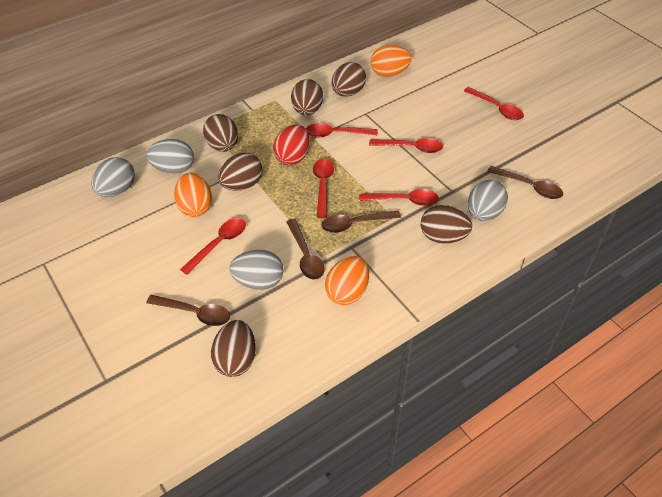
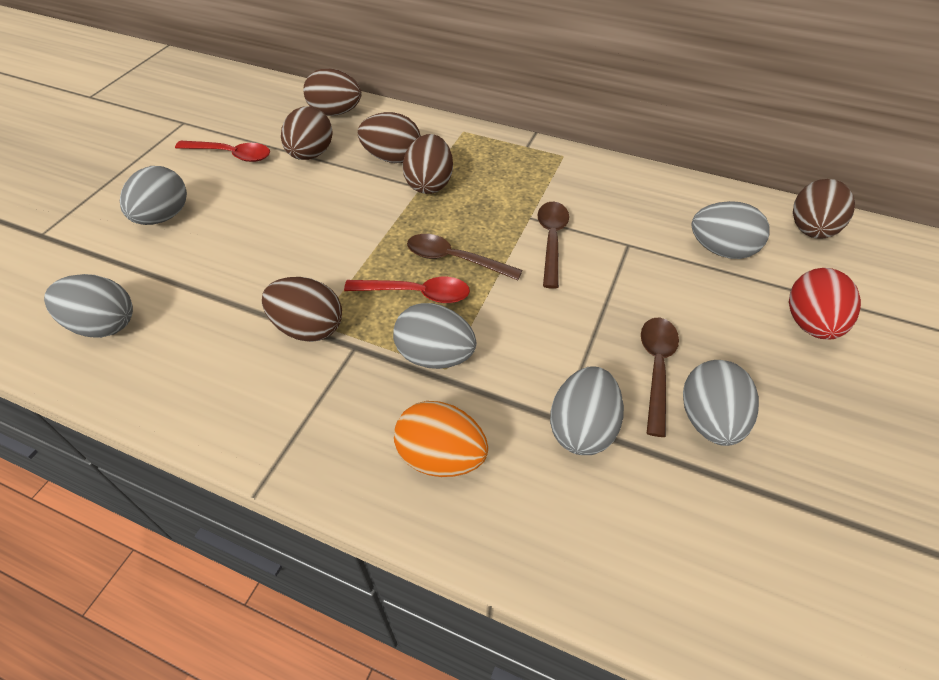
brown spoon: [146,295,230,326] [287,219,325,280] [321,211,401,233] [487,166,563,199] = 4 -> [407,234,522,280] [538,202,569,289] [641,318,679,437] = 3
grey egg: [92,157,135,197] [146,139,194,174] [229,249,284,290] [468,180,508,221] = 4 -> [44,274,133,338] [120,166,187,225] [393,303,476,369] [550,366,624,455] [683,360,759,446] [691,201,770,259] = 6
orange egg: [174,173,212,217] [325,256,369,305] [371,45,411,77] = 3 -> [394,401,488,477] = 1
red spoon: [180,218,246,275] [306,123,378,137] [313,159,334,218] [359,189,439,206] [369,138,443,153] [464,87,524,120] = 6 -> [175,140,270,162] [344,277,470,303] = 2

